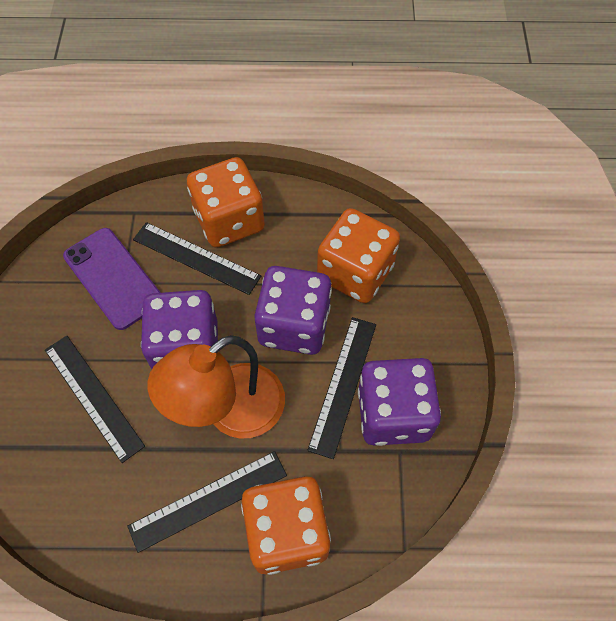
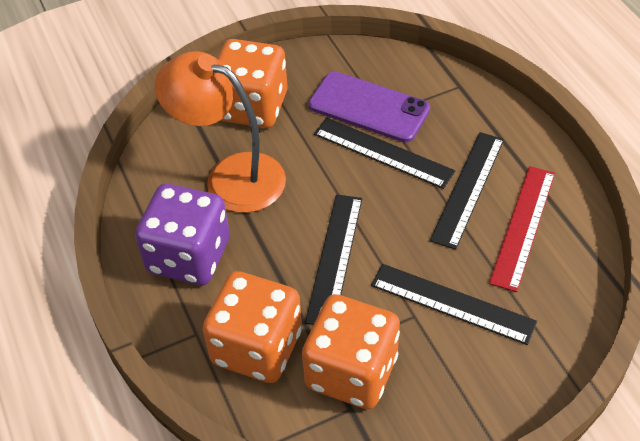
purple dice: [141,290,218,369] [254,266,332,355] [358,358,441,446] = 3 -> [135,184,230,285] = 1
red ruler: none = 0 -> [489,166,555,292] = 1

